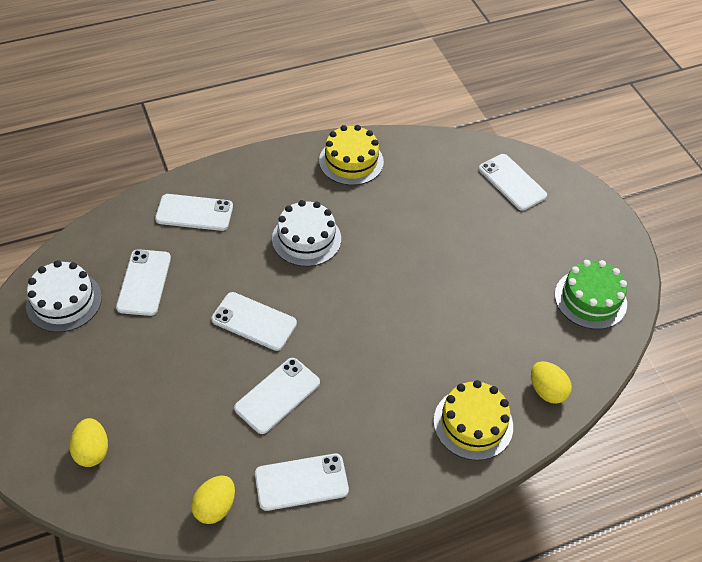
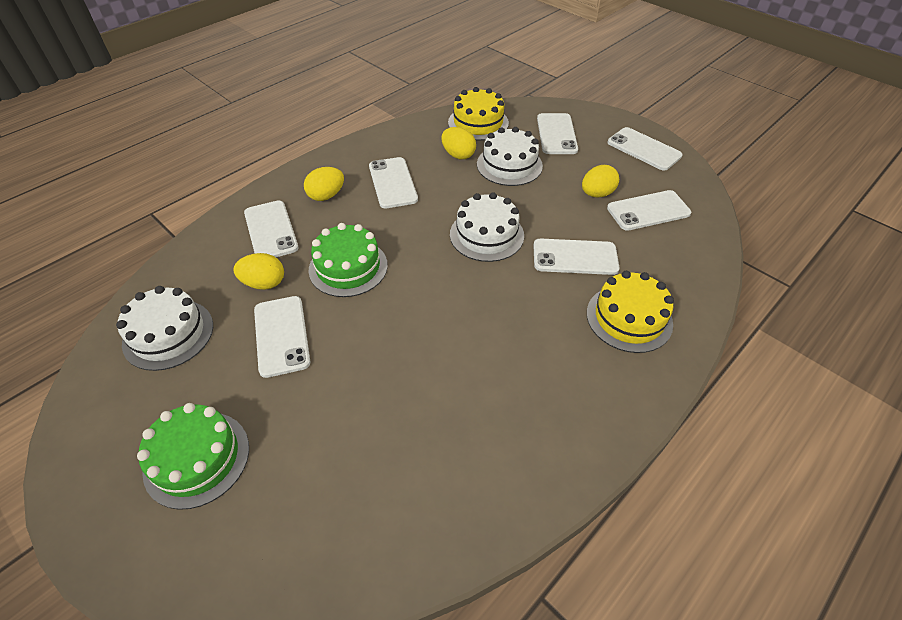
green cake: [555,260,627,329] = 1 -> [137,403,249,510] [308,223,388,297] = 2
white cake: [26,260,102,332] [272,200,341,267] = 2 -> [116,286,213,371] [450,192,524,262] [477,127,543,186] = 3
white phone: [116,249,171,316] [155,194,233,231] [211,292,297,351] [234,358,320,434] [255,454,349,511] [479,154,547,211] = 6 -> [244,200,299,257] [254,296,310,378] [369,157,418,209] [533,239,619,275] [537,113,578,154] [607,190,691,231] [608,127,682,170] = 7
yellow egg: [70,418,108,467] [191,476,235,524] [531,361,572,404] = 3 -> [233,253,284,290] [304,167,344,201] [441,127,476,159] [582,165,619,198] = 4

